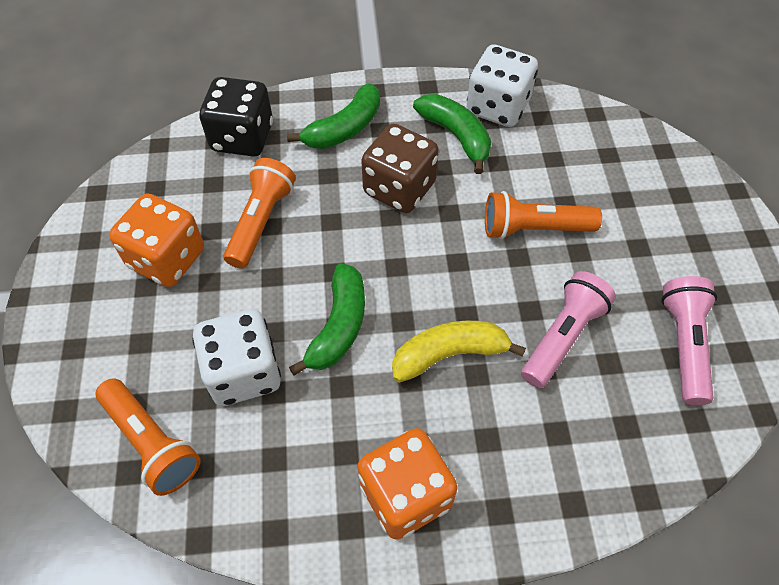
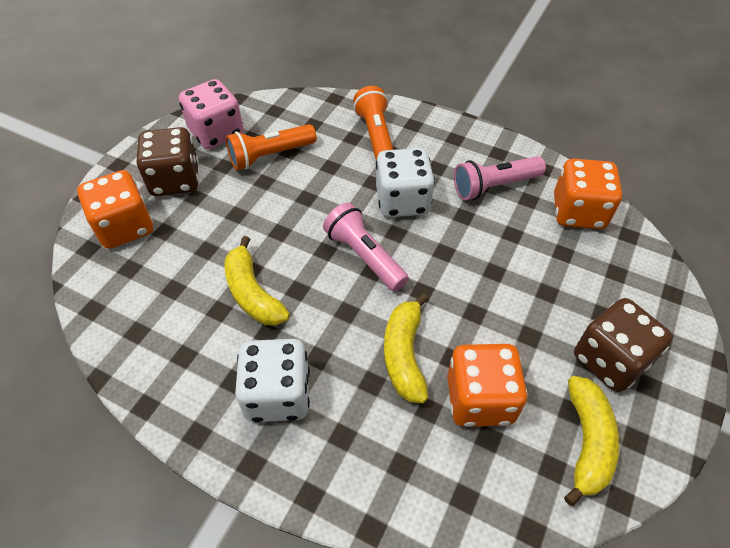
black dice: [199,77,273,157] = 1 -> none = 0
brown dice: [361,124,439,213] = 1 -> [137,127,199,196] [574,298,673,392] = 2
green banana: [287,83,380,149] [289,263,365,376] [413,94,491,174] = 3 -> none = 0
orange dice: [109,193,204,287] [358,428,458,540] = 2 -> [77,170,153,249] [447,344,528,427] [554,159,622,229] = 3
orange flashlight: [96,378,200,496] [223,158,296,269] [485,191,602,239] = 3 -> [226,124,317,170] [353,86,393,161] = 2
pink dice: none = 0 -> [179,79,244,149] = 1
yellow banana: [392,321,526,383] = 1 -> [224,236,290,326] [384,293,429,403] [564,376,619,506] = 3

